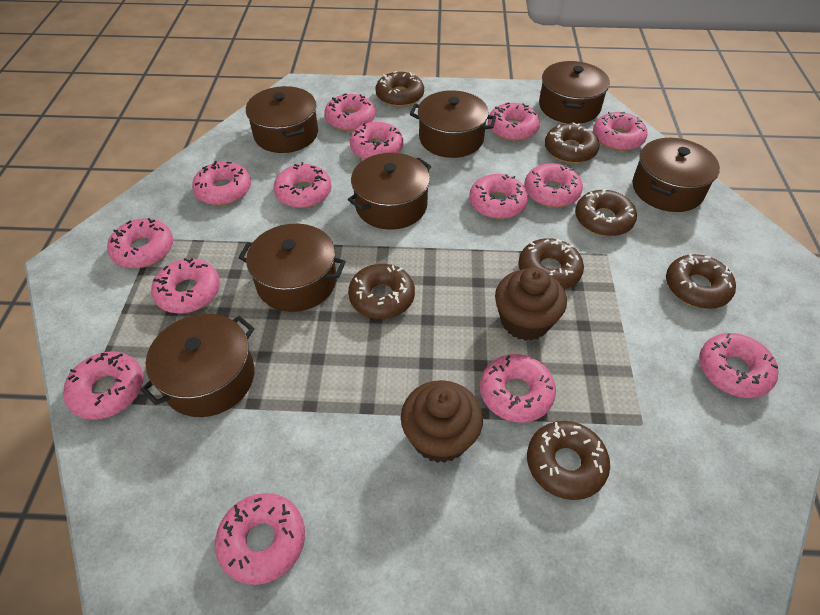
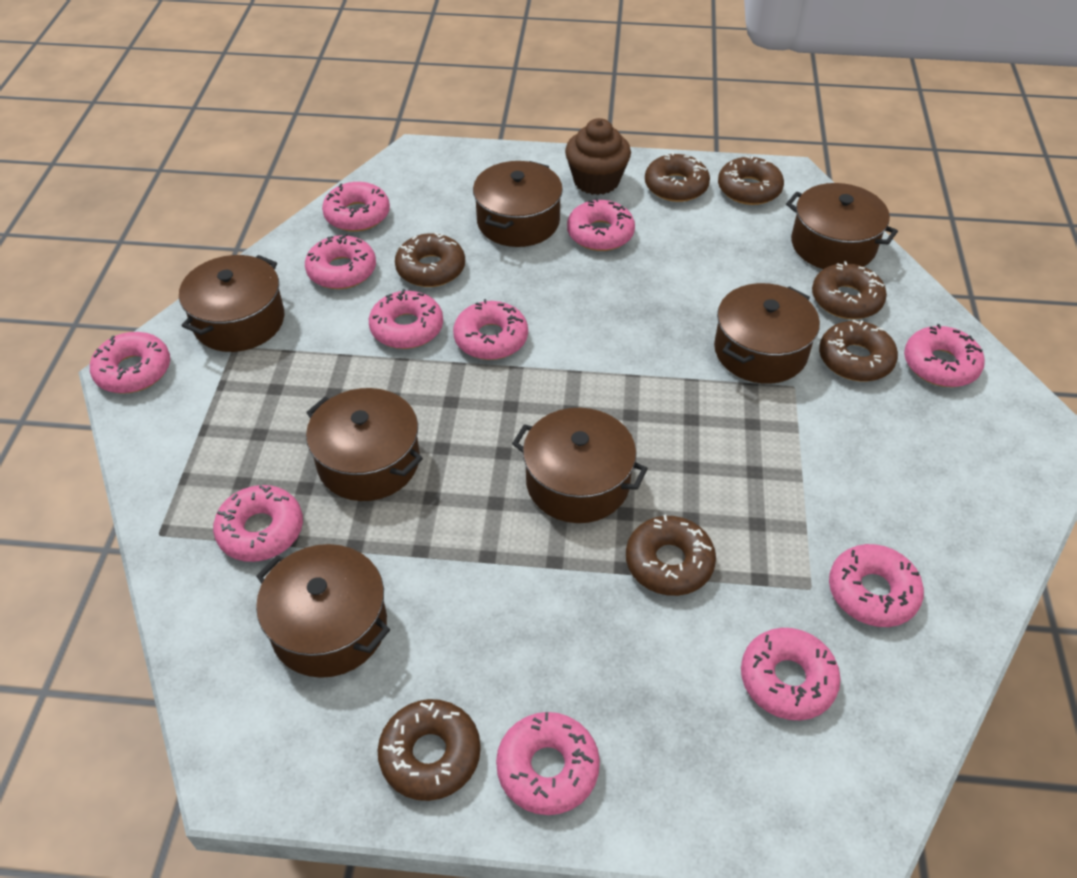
brown cupcake: [401,380,483,463] [495,267,567,341] = 2 -> [565,118,631,195] = 1
pink donut: [63,352,143,420] [107,218,173,268] [151,258,220,314] [192,161,251,205] [215,493,305,585] [274,162,332,208] [324,93,375,131] [350,122,403,159] [469,174,528,219] [480,354,556,423] [488,102,540,141] [524,163,583,207] [593,112,648,151] [699,333,778,398] = 14 -> [90,332,170,394] [213,485,303,562] [305,233,376,289] [322,182,390,232] [369,289,443,349] [453,299,528,360] [496,712,600,815] [567,198,635,251] [741,628,841,720] [829,544,924,627] [904,324,985,387] = 11

